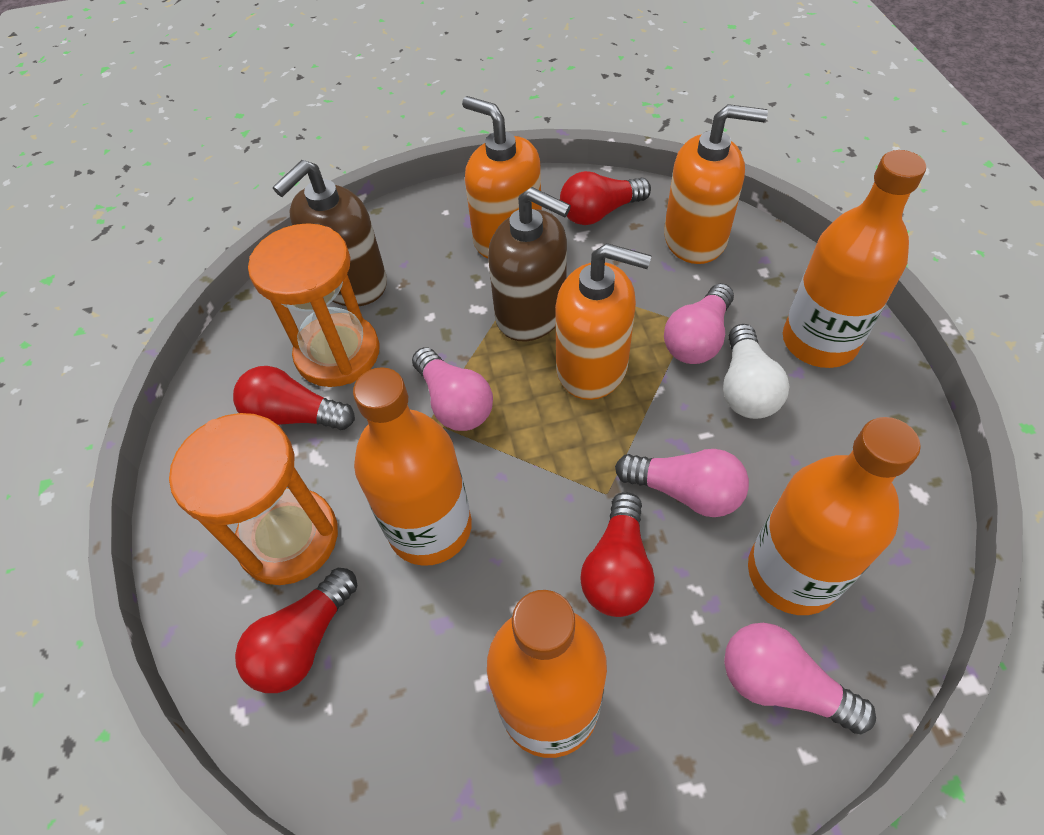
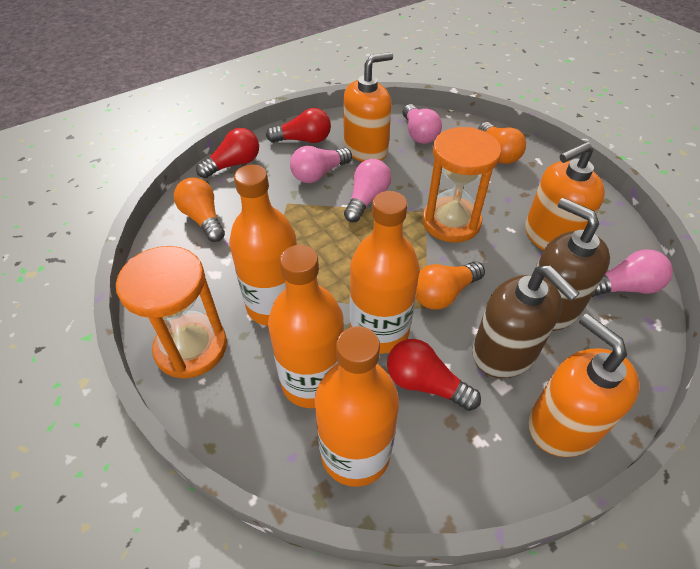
orange light bulb: none = 0 -> [174,177,225,242] [416,261,485,309] [478,122,526,164] = 3
red light bulb: [233,366,355,430] [235,568,357,693] [560,171,651,225] [580,492,654,617] = 4 -> [196,128,259,178] [266,108,331,143] [387,339,481,411] = 3
white light bulb: [723,324,789,419] = 1 -> none = 0

